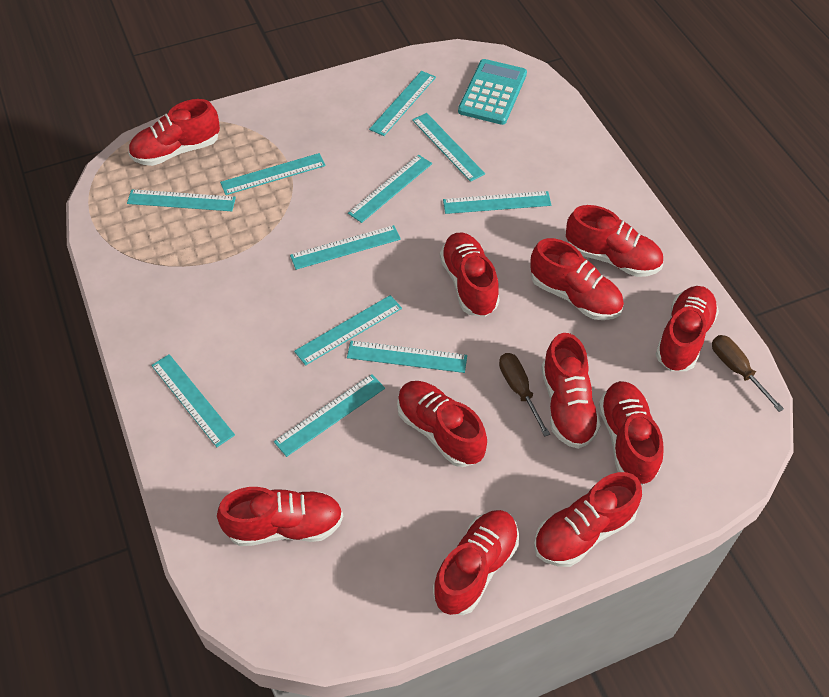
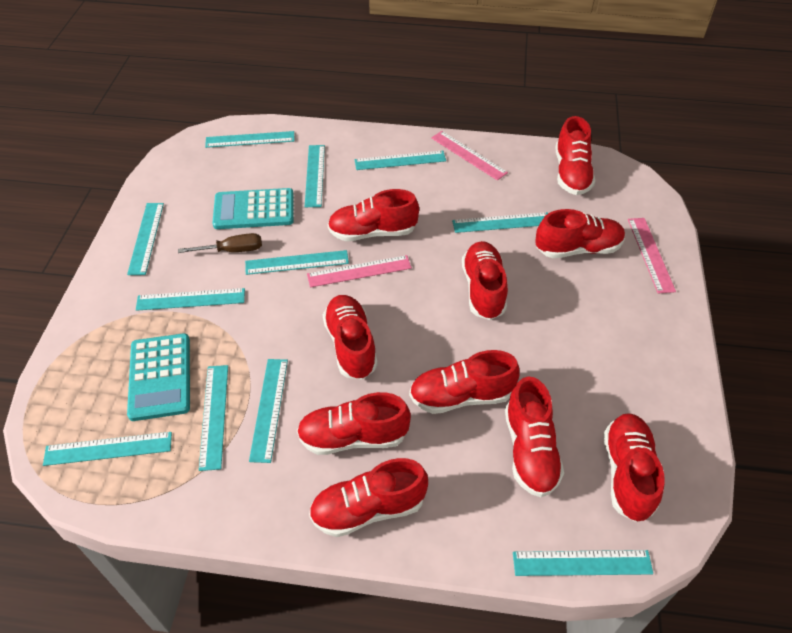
brown screwdriver: [499,353,550,437] [712,335,784,412] = 2 -> [178,233,262,253] = 1
pink ruler: none = 0 -> [307,255,412,288] [431,131,508,180] [628,218,676,294] = 3
red shoe: [128,99,220,166] [217,487,343,546] [397,381,487,467] [433,510,519,615] [440,233,499,317] [530,238,624,320] [534,472,642,567] [541,333,601,449] [566,205,663,277] [598,381,664,485] [656,286,719,371] = 11 -> [297,392,411,455] [309,458,428,537] [323,295,377,380] [328,189,419,241] [409,350,520,414] [462,241,508,320] [505,377,564,497] [535,209,625,258] [556,116,595,195] [604,413,665,522] = 10
turquoise calculator: [458,59,527,125] = 1 -> [127,333,190,421] [212,188,294,229] = 2

